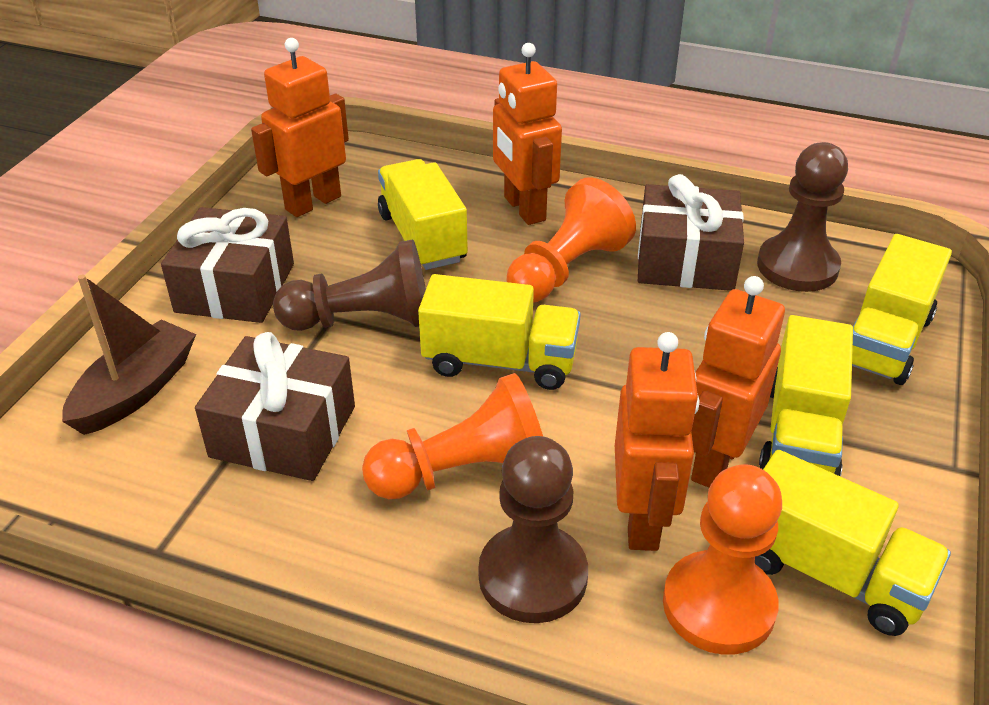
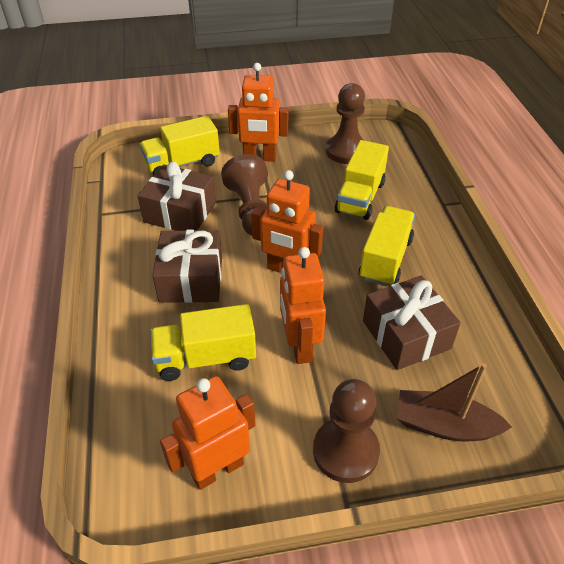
orange pawn: [362,373,543,499] [506,177,636,302] [663,464,782,655] = 3 -> none = 0
yellow truck: [378,159,468,270] [418,274,581,390] [755,450,951,636] [759,315,853,477] [852,234,952,385] = 5 -> [139,116,220,176] [150,304,256,381] [335,140,389,220] [359,206,415,287] = 4

